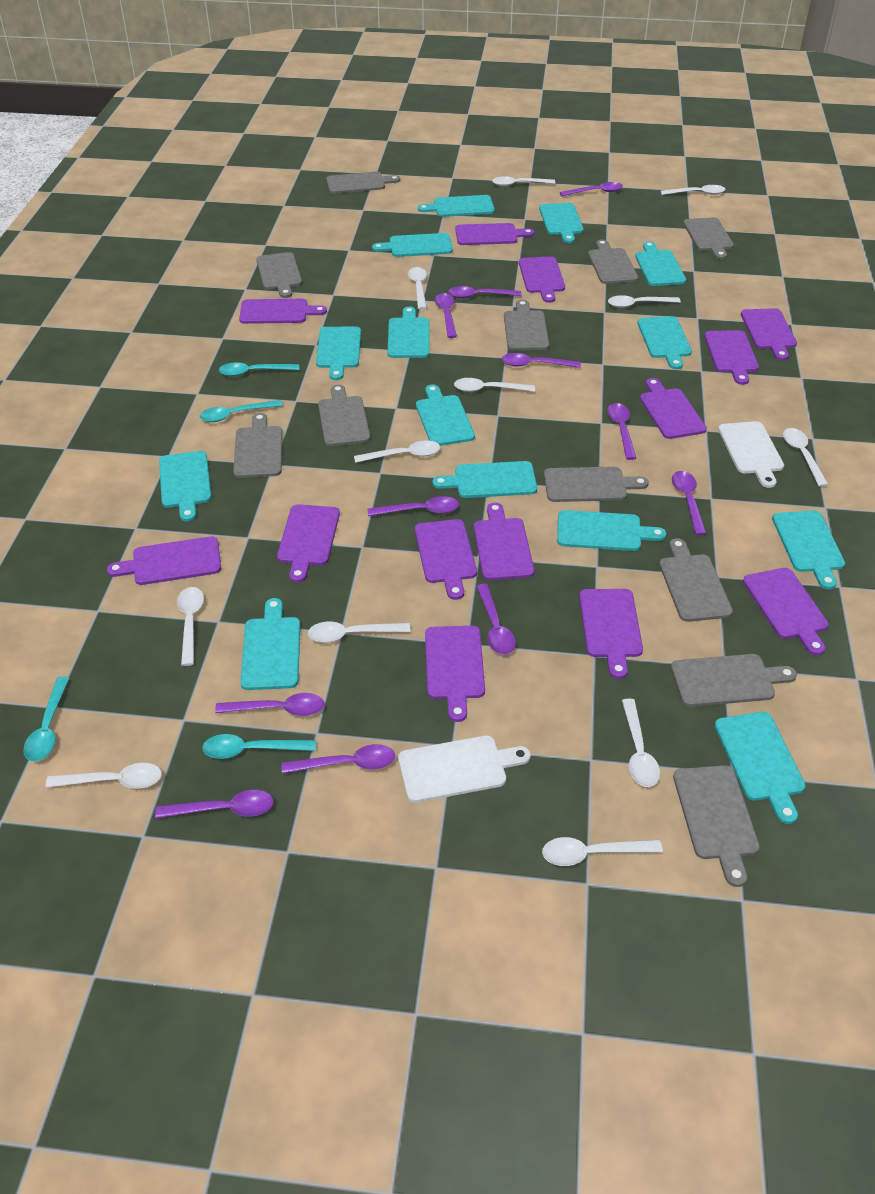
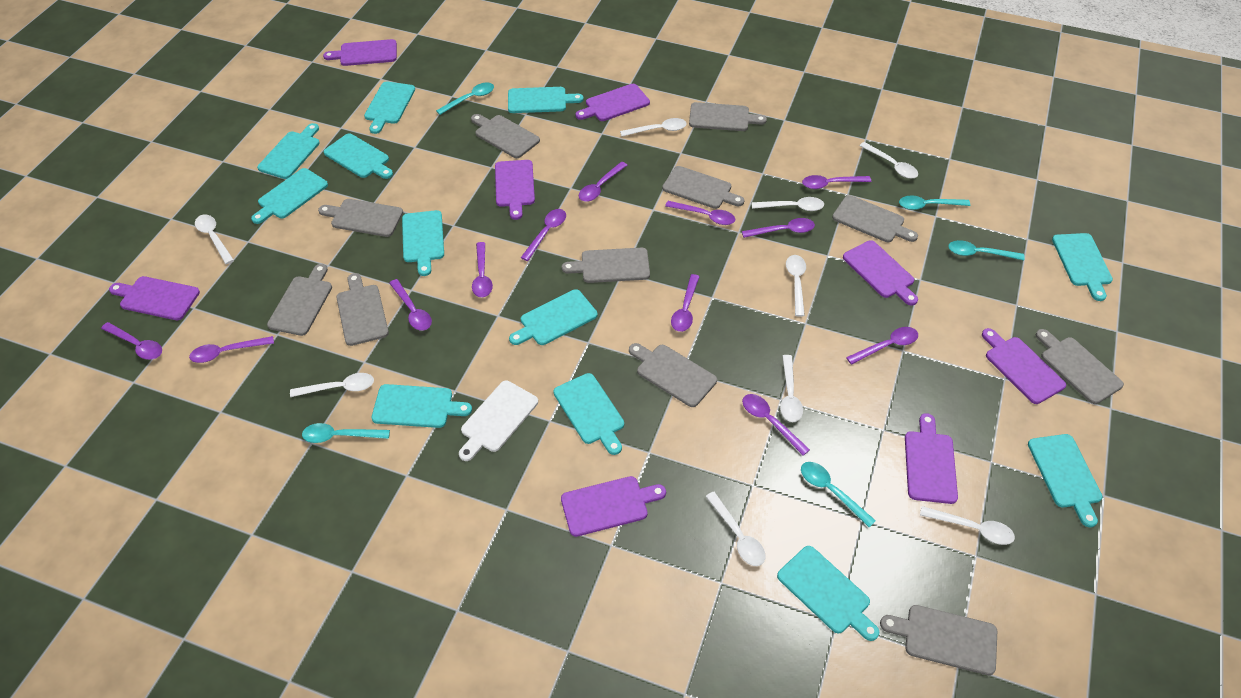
purple cutting board: [107,536,221,585] [239,299,327,324] [277,504,340,583] [415,519,477,600] [425,626,485,722] [455,223,534,245] [474,503,534,580] [519,256,565,303] [579,589,643,679] [640,378,707,439] [704,330,759,385] [741,308,797,360] [743,568,829,655] = 13 -> [109,276,200,320] [323,39,397,66] [495,160,535,220] [561,476,666,537] [575,84,650,121] [843,240,918,306] [905,413,958,504] [982,328,1066,404] = 8
purple spoon: [155,790,274,818] [215,693,324,716] [282,744,395,774] [368,496,459,516] [435,293,457,338] [448,286,521,298] [476,584,516,654] [502,353,581,368] [560,182,623,196] [607,403,636,460] [672,471,706,535] = 11 -> [101,322,162,360] [189,336,274,363] [389,279,432,331] [472,242,493,297] [521,209,566,261] [579,162,627,202] [665,201,735,225] [671,274,700,332] [742,218,815,238] [742,394,810,456] [802,175,871,189] [846,327,918,365] = 12
turquoise cutting board: [159,451,212,522] [240,598,300,690] [316,327,361,380] [372,233,453,257] [388,307,430,358] [416,385,475,446] [418,195,495,217] [433,461,537,498] [539,203,584,243] [557,510,666,551] [635,241,686,286] [637,316,692,369] [714,712,806,824] [772,511,845,590] = 14 -> [251,168,328,224] [257,123,320,179] [323,133,393,179] [364,81,415,134] [372,384,472,428] [402,210,444,276] [508,87,584,113] [509,289,598,345] [553,373,624,455] [777,546,879,641] [1028,434,1103,527] [1052,233,1113,301] = 12
turquoise spoon: [23,676,70,762] [200,400,283,422] [202,734,316,759] [219,362,299,376] = 4 -> [302,423,390,443] [436,82,494,115] [801,462,876,527] [899,195,970,210] [948,240,1025,261] = 5
white cutting board: [398,735,531,803] [718,421,784,488] = 2 -> [459,381,538,461] = 1
white spoon: [46,763,162,789] [177,587,204,666] [308,622,411,643] [354,440,440,463] [408,267,427,310] [454,378,535,392] [492,176,555,186] [542,837,663,866] [608,295,681,308] [622,699,660,787] [661,185,725,195] [783,428,829,487] = 12 -> [195,215,234,264] [290,373,374,397] [620,118,687,137] [705,492,766,566] [752,197,824,211] [780,355,803,422] [786,255,806,317] [859,142,918,179] [920,506,1015,545] = 9

